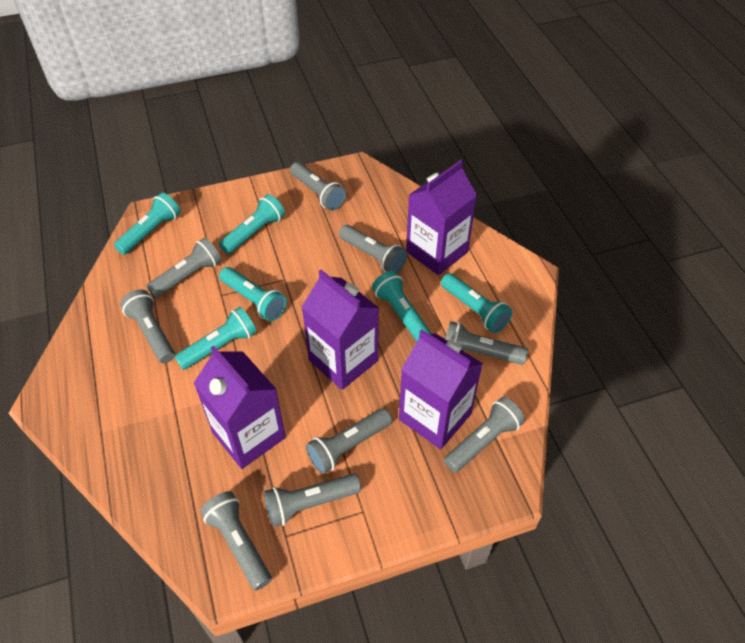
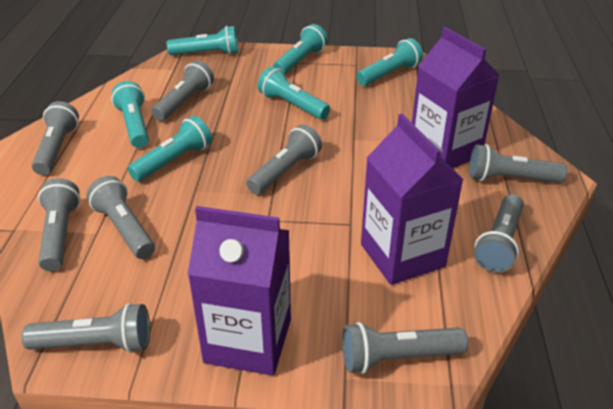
purple carton: [194,346,286,469] [302,270,379,390] [399,330,483,449] [406,160,477,275] = 4 -> [188,206,291,376] [361,114,464,285] [412,27,499,168] = 3

